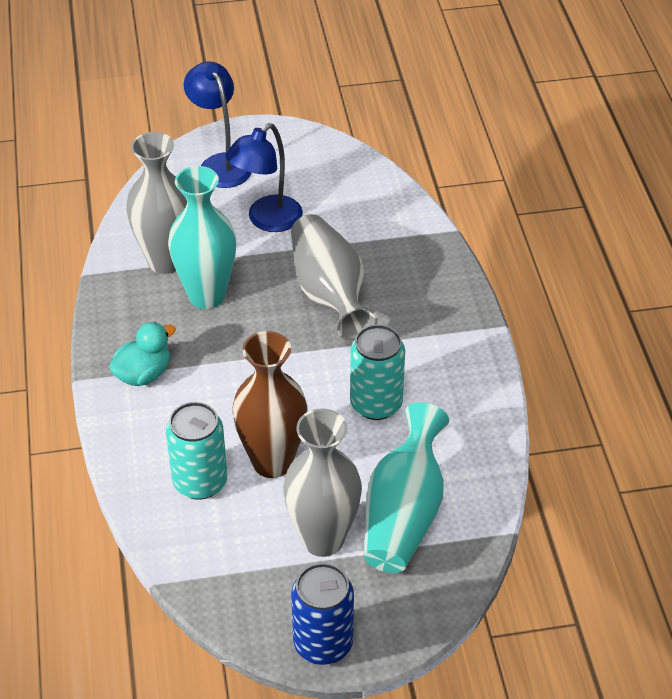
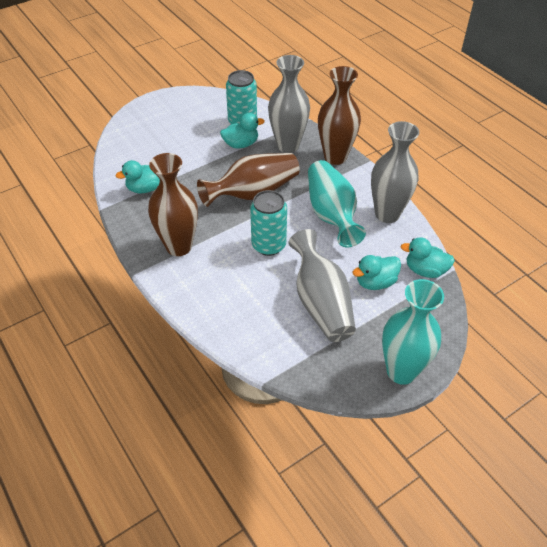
blue can: [291,563,354,665] = 1 -> none = 0
blue lamp: [184,62,251,188] [226,123,303,232] = 2 -> none = 0
brown vase: [232,331,308,478] = 1 -> [148,153,198,256] [197,153,300,207] [318,66,361,165] = 3
turquoise duck: [109,322,176,386] = 1 -> [116,160,160,193] [220,113,265,149] [352,255,401,290] [400,237,455,278] = 4

